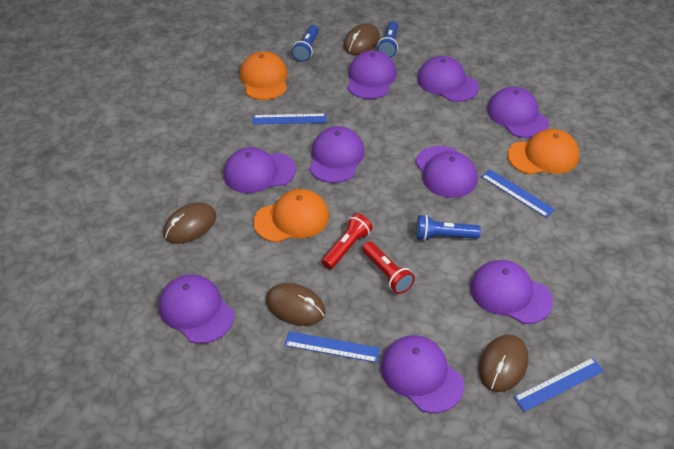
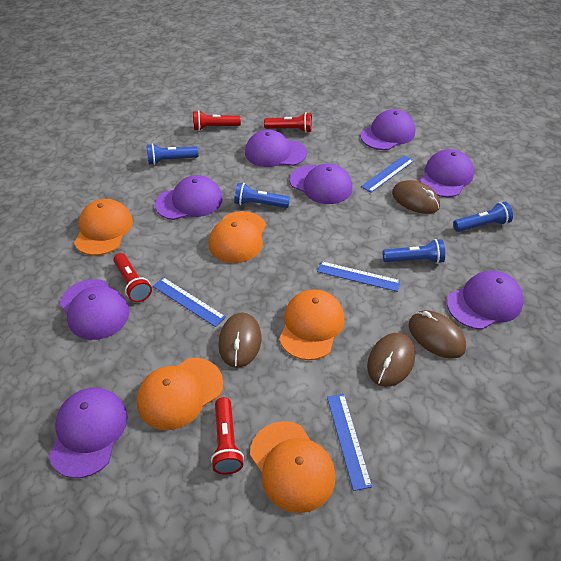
blue flashlight: [292,25,319,62] [377,21,398,58] [416,215,481,241] = 3 -> [147,143,198,165] [234,183,290,208] [383,239,445,264] [453,202,513,232] = 4
orange cap: [240,51,288,100] [253,189,329,243] [507,129,579,174] = 3 -> [74,199,133,256] [137,358,223,430] [209,211,266,263] [250,421,335,513] [279,289,345,360] = 5
purple cap: [159,274,234,344] [223,147,296,193] [309,126,365,183] [347,50,396,99] [381,335,464,413] [415,146,478,198] [417,56,479,102] [470,260,553,324] [487,87,549,138] = 9 -> [49,388,128,478] [60,279,129,340] [155,175,223,220] [245,130,307,167] [289,164,352,204] [360,109,415,150] [420,149,474,197] [447,271,524,330] = 8
red flashlight: [322,213,373,269] [362,241,415,294] = 2 -> [113,253,152,302] [193,110,241,131] [211,397,244,474] [264,112,312,133] = 4

